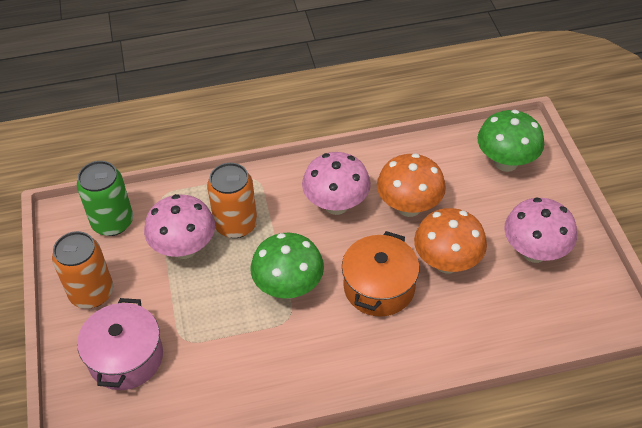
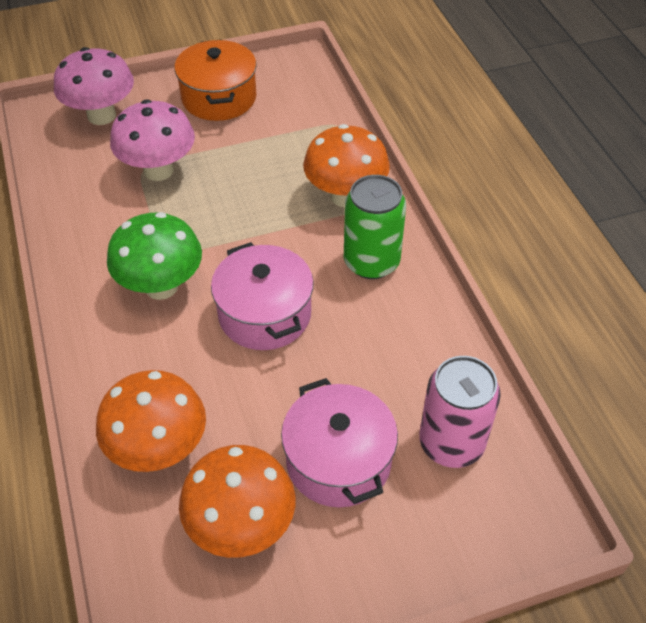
green mushroom: [251,233,324,299] [477,110,544,172] = 2 -> [107,212,202,300] = 1
orange can: [52,231,113,309] [207,163,257,238] = 2 -> none = 0
orange mushroom: [377,153,446,217] [414,208,487,273] = 2 -> [96,370,206,472] [179,445,295,558] [303,124,390,207] = 3
pink can: none = 0 -> [419,356,501,468] = 1
pink mushroom: [144,194,215,259] [302,152,371,215] [504,198,577,263] = 3 -> [54,47,134,125] [110,99,195,181] = 2
pink pot: [77,298,163,390] = 1 -> [211,242,314,350] [281,378,398,508] = 2

